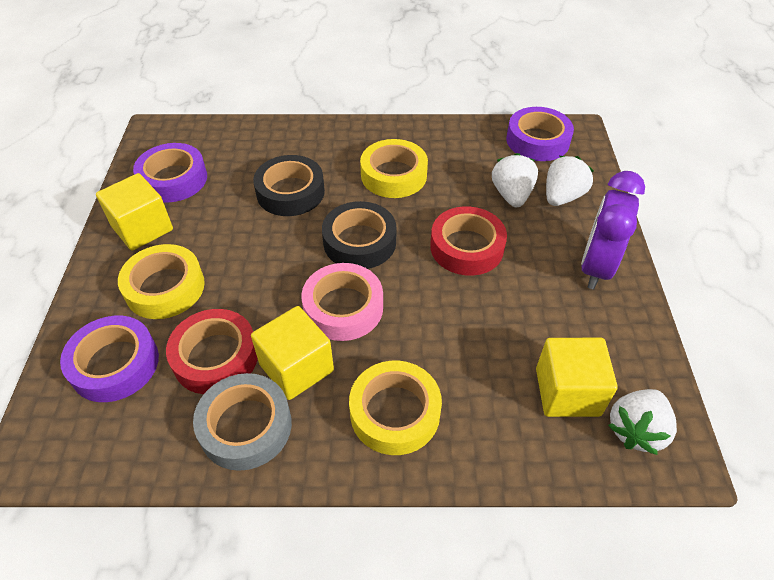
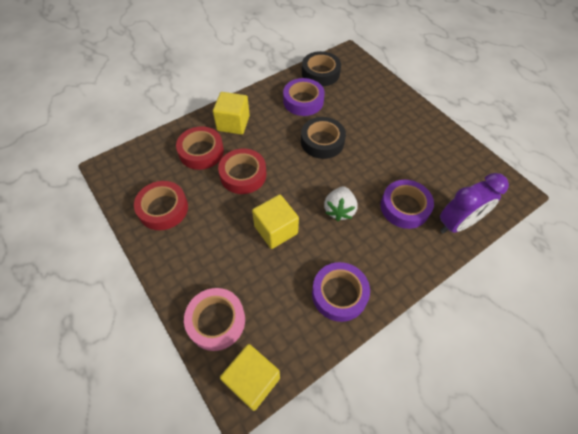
grey tape: [193,373,292,471] = 1 -> none = 0
red tape: [166,309,258,394] [430,206,507,276] = 2 -> [134,181,188,230] [176,126,224,170] [218,149,266,194] = 3
white strawberry: [492,153,538,207] [546,156,594,206] [608,389,677,455] = 3 -> [324,186,358,221] = 1
yellow tape: [118,244,205,319] [349,361,442,455] [360,139,428,198] = 3 -> none = 0

